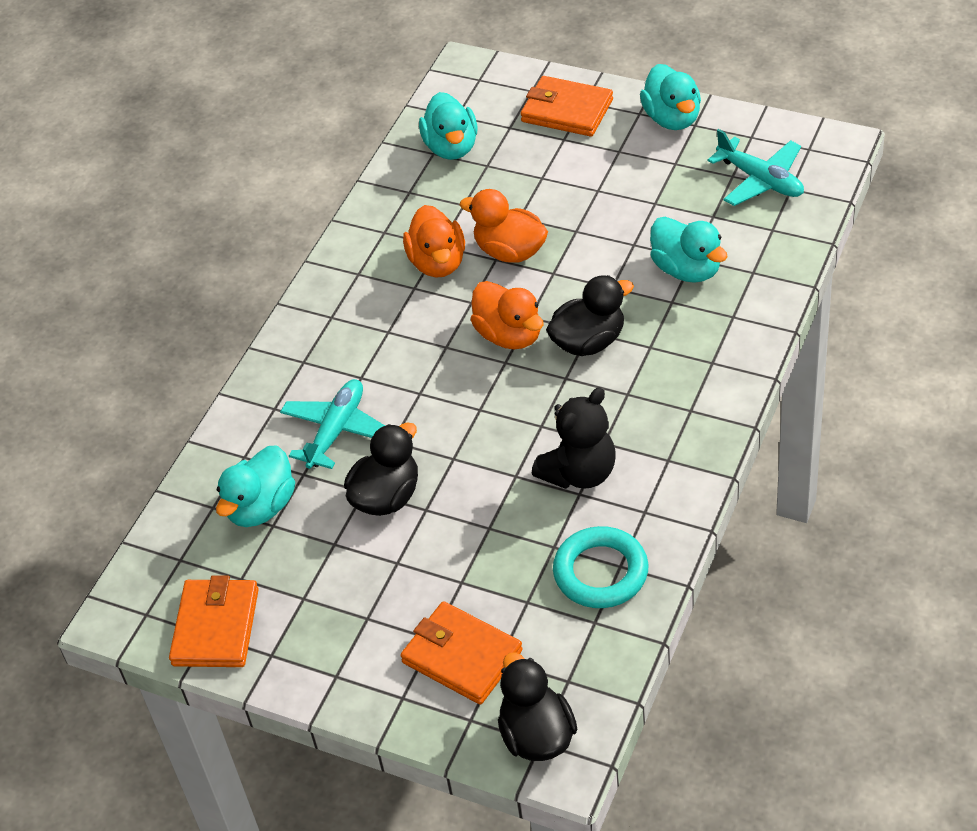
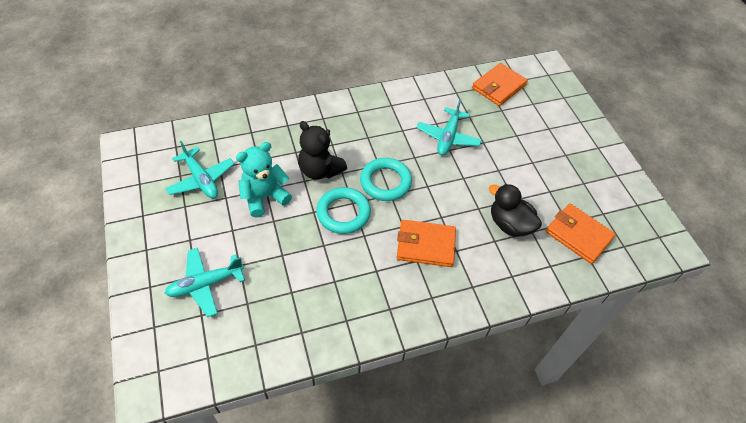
black duck: [344,422,418,516] [498,652,577,761] [546,275,634,356] = 3 -> [489,184,542,237] = 1
orange duck: [403,205,465,278] [460,189,548,263] [471,281,544,349] = 3 -> none = 0
turquoise duck: [216,445,295,527] [419,92,478,160] [640,64,701,130] [650,217,728,283] = 4 -> none = 0
turquoise plane: [280,379,385,469] [708,129,804,206] = 2 -> [165,141,235,198] [165,248,245,317] [417,99,482,155] = 3
turquoise ring: [553,526,649,608] = 1 -> [316,187,371,234] [360,158,412,201] = 2
turquoise teddy bear: none = 0 -> [236,142,292,218] = 1

